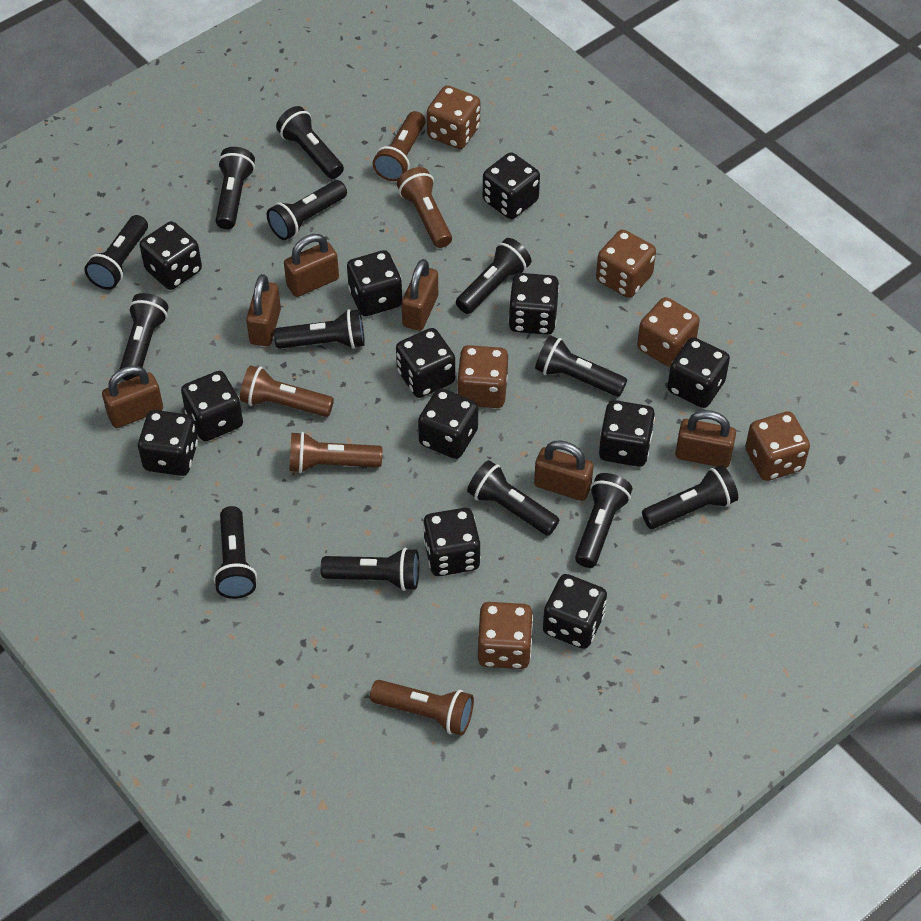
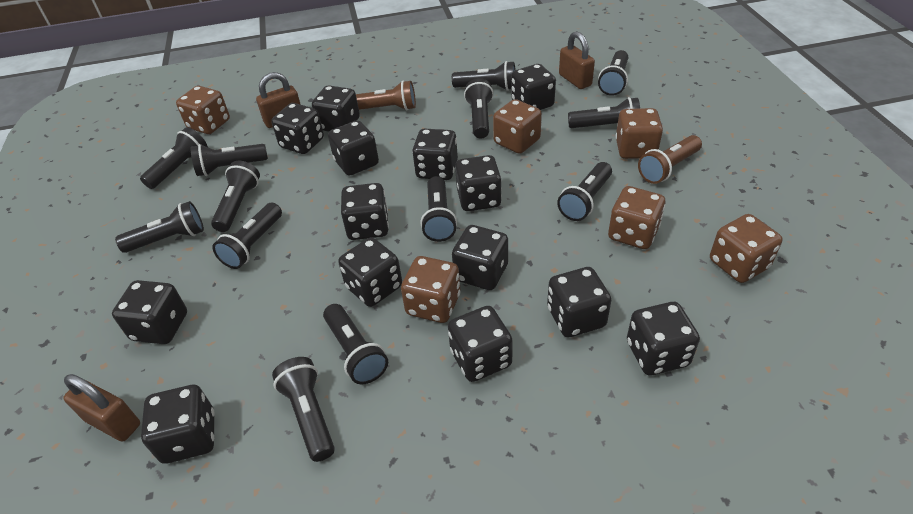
black dice: [138,410,198,476] [140,221,202,290] [181,371,243,441] [347,250,402,316] [396,328,455,398] [418,388,478,459] [423,508,481,576] [483,152,540,219] [508,273,559,335] [543,574,607,649] [599,400,655,467] [667,337,730,408] = 12 -> [112,280,187,344] [141,385,215,464] [271,103,324,154] [312,85,360,132] [328,120,379,176] [338,238,402,307] [341,183,389,240] [412,129,458,180] [448,306,513,382] [452,225,508,290] [455,155,502,211] [511,64,556,110] [547,267,611,337] [627,302,700,375] = 14
brown flashlight: [240,365,334,417] [289,432,382,473] [370,680,474,735] [373,111,425,181] [397,167,452,248] = 5 -> [356,81,416,110] [638,135,702,184] = 2
brown padlock: [102,366,163,428] [246,274,281,346] [284,234,339,297] [402,259,438,331] [534,440,594,501] [675,410,736,468] = 6 -> [63,374,140,442] [256,72,301,128] [559,31,595,89] = 3

